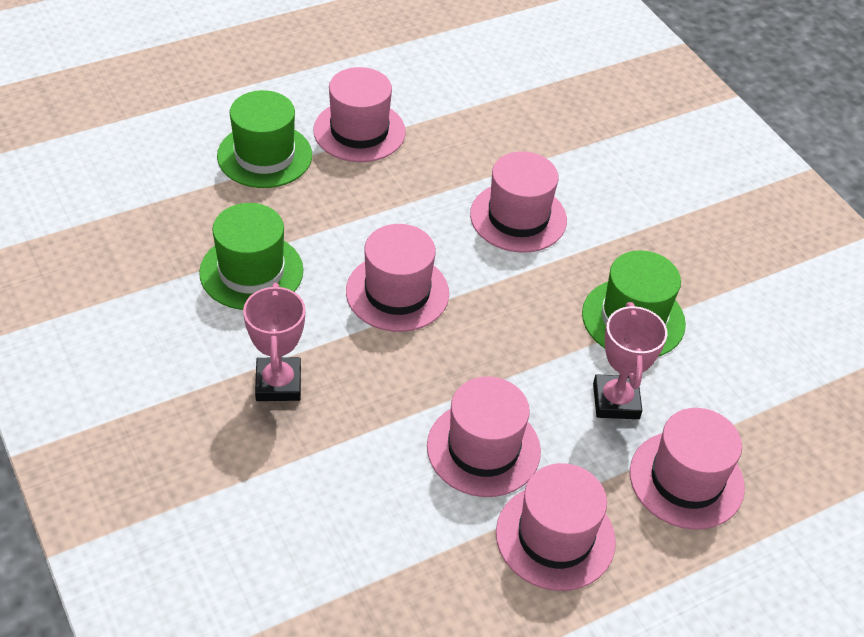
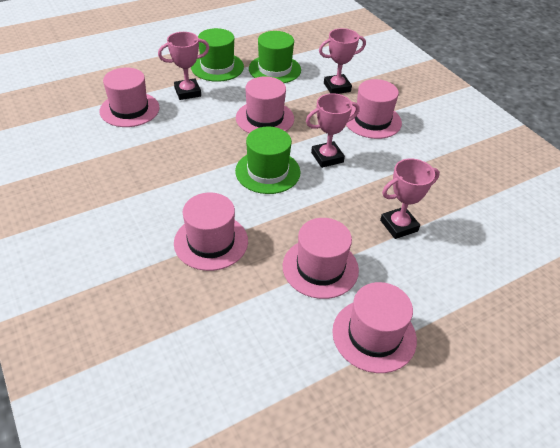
pink trophy: [243,283,305,401] [593,302,667,419] = 2 -> [158,32,209,100] [306,93,359,168] [319,28,366,94] [380,158,440,239] = 4

